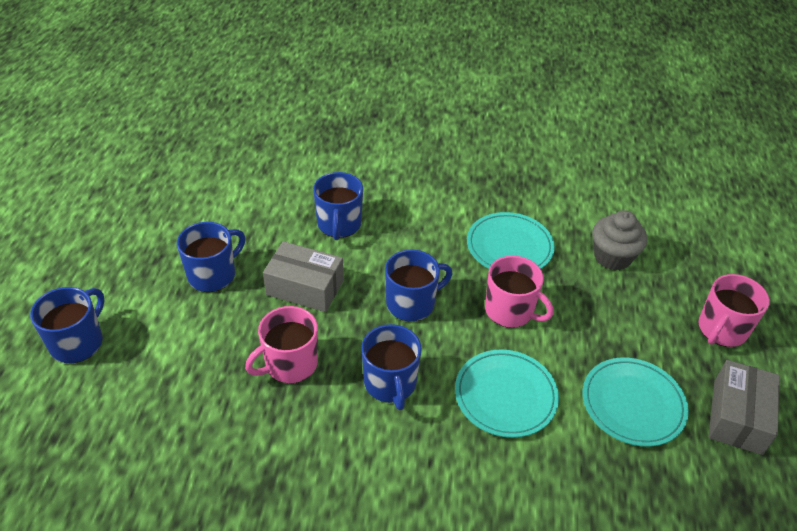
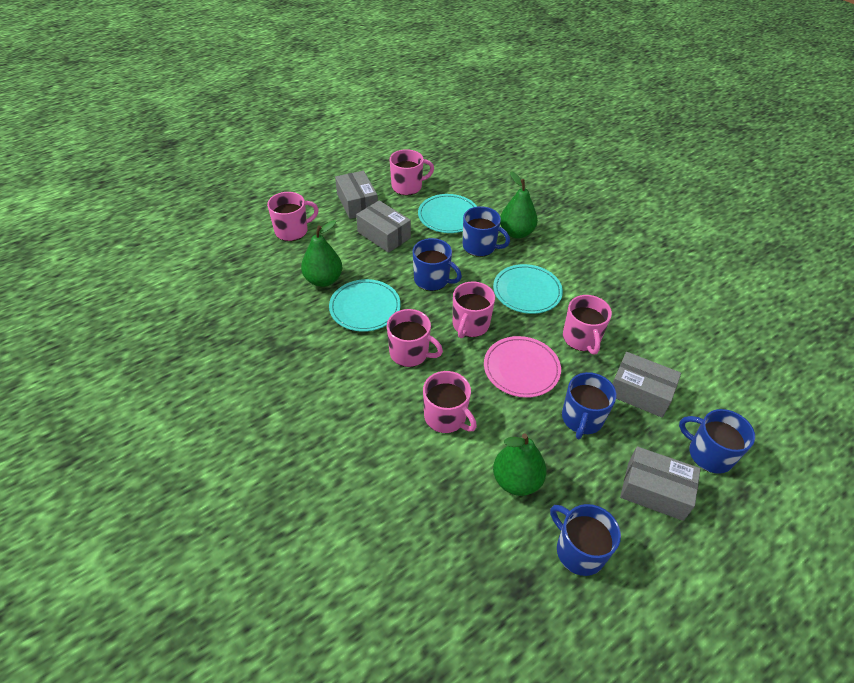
green pear: none = 0 -> [301,220,342,287] [493,434,547,496] [500,172,538,239] = 3
grey box: [263,241,344,312] [709,360,780,455] = 2 -> [335,171,378,219] [356,200,411,253] [612,352,681,418] [620,446,701,521] = 4
grey cupcake: [592,210,647,270] = 1 -> none = 0
pink mug: [245,306,318,383] [485,256,554,328] [698,274,770,347] = 3 -> [267,192,319,241] [387,309,443,367] [390,149,434,195] [423,371,477,433] [453,281,495,338] [563,295,612,355] = 6
pink plate: none = 0 -> [484,336,561,398] = 1

